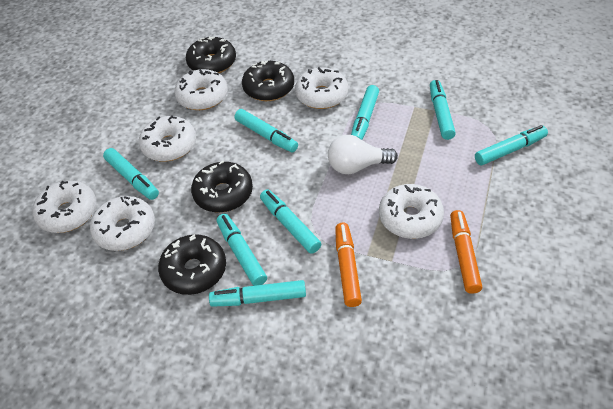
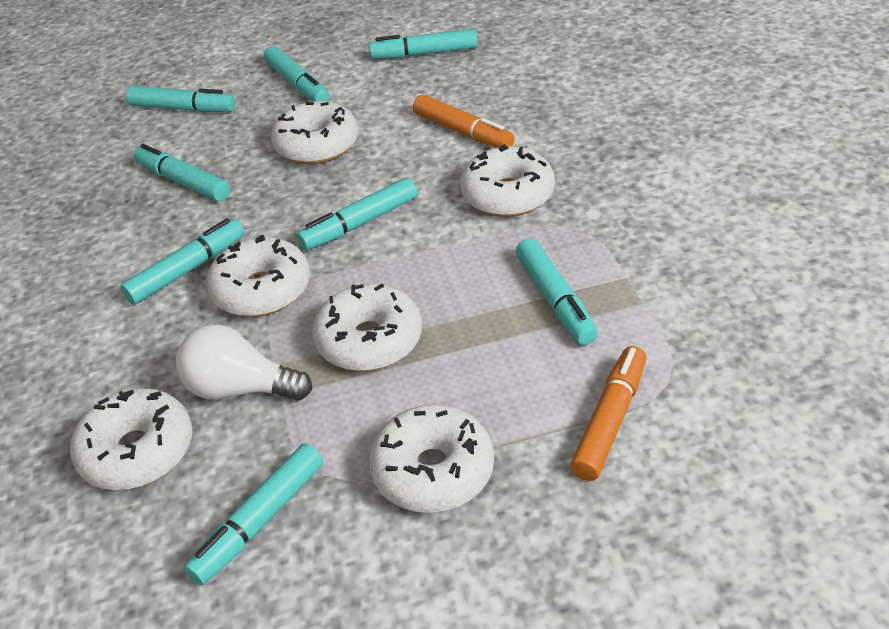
black donut: [158,234,226,295] [186,36,236,73] [191,161,253,213] [242,61,294,101] = 4 -> none = 0

